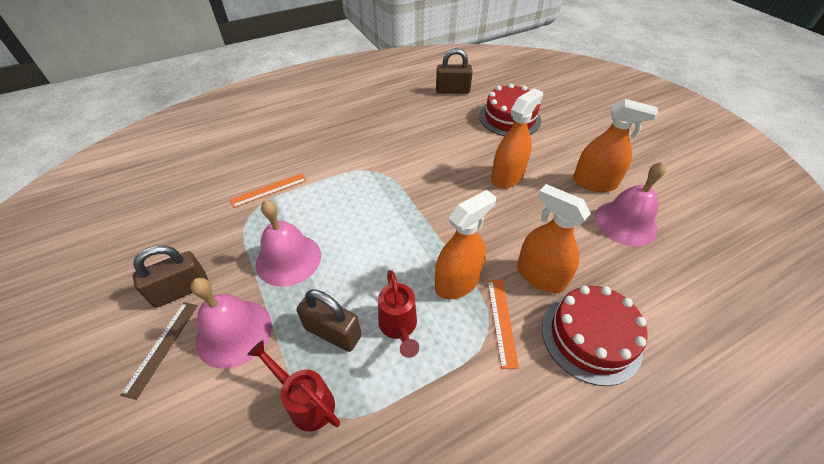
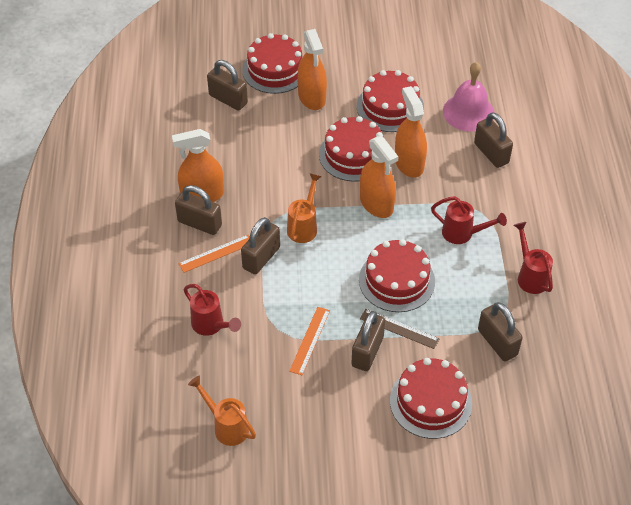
brown padlock: [133,245,208,308] [297,289,362,352] [436,48,473,94] = 3 -> [175,185,222,235] [207,60,248,111] [241,217,280,275] [351,311,385,371] [474,112,513,168] [478,302,523,361] = 6
orange watering can: none = 0 -> [188,376,256,446] [287,173,322,243] = 2
pink bell: [191,278,272,369] [256,199,321,287] [595,162,666,247] = 3 -> [443,62,495,132] = 1
red cake: [479,84,541,136] [542,286,648,386] = 2 -> [242,33,303,94] [319,116,384,182] [356,70,424,132] [359,239,435,312] [390,358,472,439] = 5
red watering can: [247,340,340,431] [378,270,419,358] = 2 -> [184,284,241,336] [431,196,507,244] [514,222,553,294] = 3

